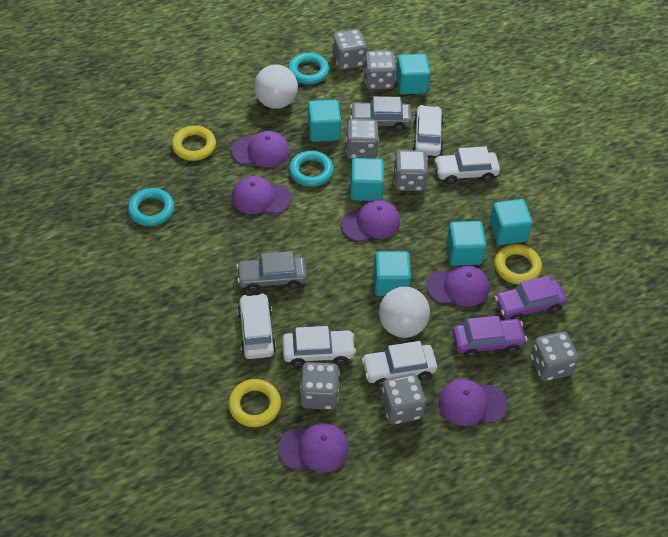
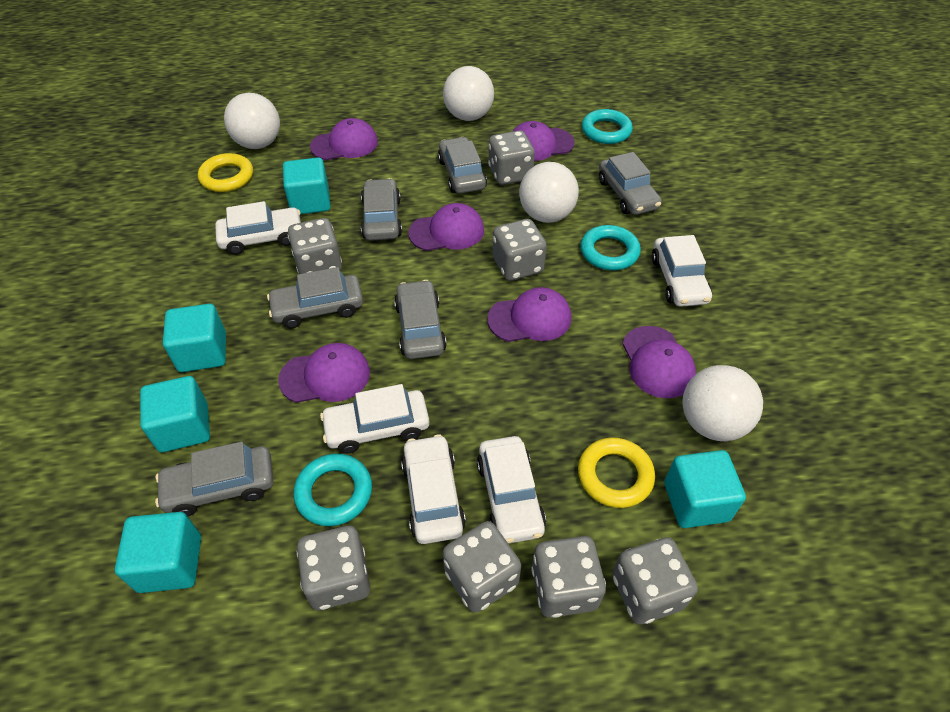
grey car: [236,251,307,292] [350,96,412,131] = 2 -> [155,442,273,516] [267,267,363,329] [361,178,402,241] [394,280,447,359] [438,137,487,194] [599,152,662,215] = 6
purple car: [452,316,527,358] [495,276,567,320] = 2 -> none = 0
turquoise cube: [308,100,341,142] [350,158,384,201] [374,251,411,296] [396,54,430,94] [446,221,486,266] [489,199,533,245] = 6 -> [115,512,201,593] [140,376,210,452] [163,304,226,372] [283,158,331,214] [664,450,746,528] = 5
white ball: [254,64,298,109] [379,287,430,338] = 2 -> [224,93,280,149] [443,66,494,121] [519,162,579,223] [682,365,763,441] = 4
yellow ring: [172,126,216,161] [228,379,281,427] [494,244,542,285] = 3 -> [198,153,253,192] [578,438,655,508] = 2

